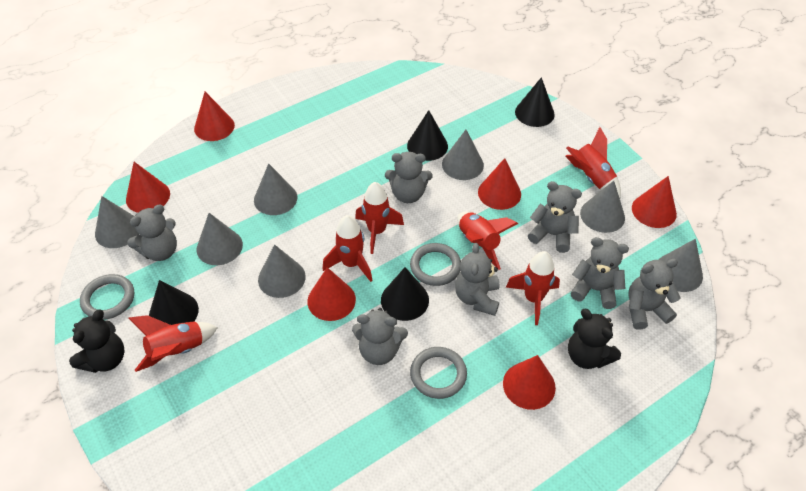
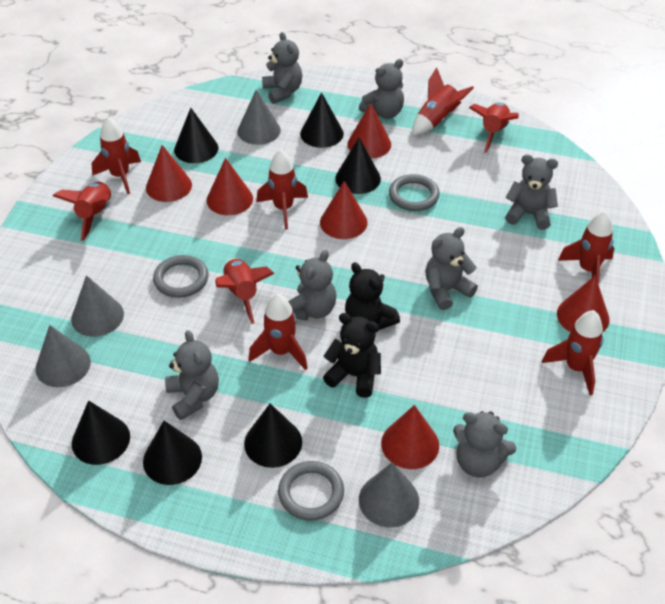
black cone: [149,280,199,325] [381,267,429,321] [407,110,448,161] [515,77,555,127] = 4 -> [72,400,130,465] [143,420,202,485] [174,108,218,163] [244,404,302,468] [300,92,344,148] [335,137,381,194] = 6
grey cone: [95,196,139,248] [197,213,243,265] [254,163,298,215] [258,244,306,298] [442,130,484,180] [580,181,625,233] [658,239,703,292] = 7 -> [36,325,91,387] [71,275,124,337] [237,90,281,145] [359,462,419,528] = 4
red rocket: [128,315,218,372] [323,215,373,282] [355,182,404,254] [457,212,518,270] [506,251,560,325] [565,127,621,199] = 6 -> [53,182,111,241] [92,117,141,194] [215,258,274,324] [249,294,308,370] [256,149,308,230] [413,68,474,136] [469,102,519,153] [542,310,603,395] [558,211,614,284] = 9

